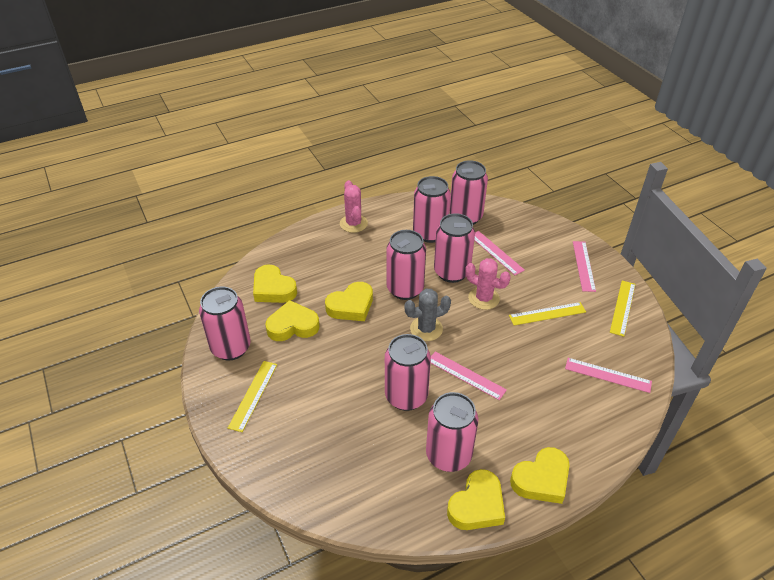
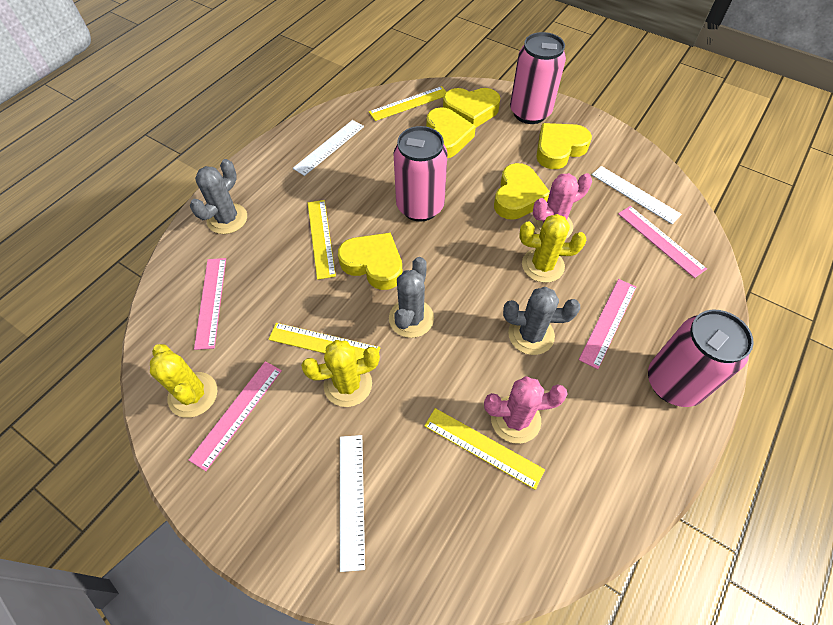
grey cactus: [404,289,451,341] = 1 -> [190,159,247,234] [389,257,434,338] [503,287,580,355] = 3
pink can: [199,287,251,360] [385,334,431,411] [386,230,426,300] [413,176,451,243] [426,392,478,472] [434,213,475,283] [449,160,488,225] = 7 -> [393,126,448,222] [510,32,566,124] [648,310,754,407] = 3
white ruler: none = 0 -> [293,120,364,176] [340,435,365,572] [592,166,682,224] = 3
yellow cactus: none = 0 -> [150,344,217,418] [301,340,380,407] [519,214,586,283] = 3
yellow ruler: [228,361,277,432] [509,302,586,326] [610,281,635,337] = 3 -> [268,323,380,360] [308,200,336,280] [369,86,447,121] [424,408,545,490] = 4

